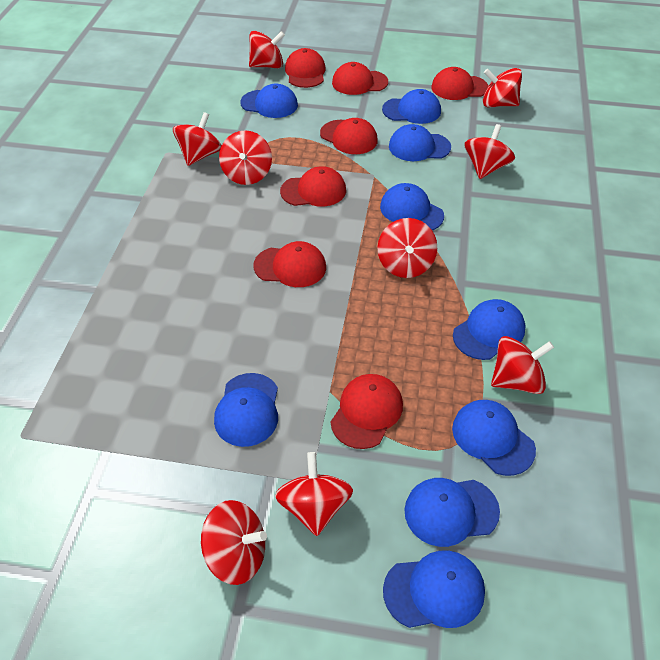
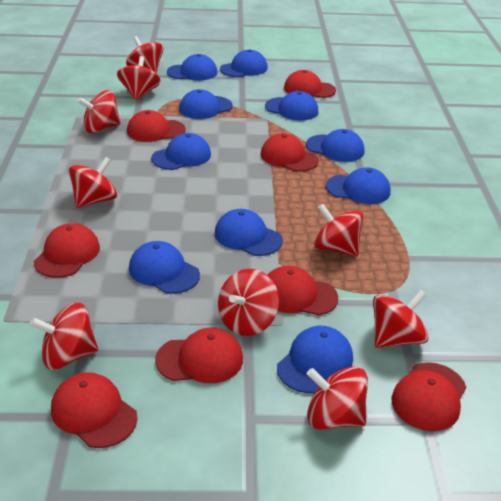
blue cap: [214,373,278,447] [240,84,298,118] [380,183,444,230] [382,89,441,124] [383,551,485,628] [389,124,451,161] [404,478,500,547] [452,400,536,476] [453,299,525,360] = 9 -> [129,241,200,294] [151,133,211,170] [167,54,217,80] [179,89,233,119] [215,209,283,256] [220,50,268,77] [265,91,318,121] [277,326,353,393] [306,129,365,162] [326,167,391,204] = 10
red cap: [253,241,326,287] [280,166,346,206] [285,48,326,88] [320,118,378,154] [330,374,403,449] [332,62,388,95] [432,67,488,100] = 7 -> [34,223,100,278] [51,372,137,448] [127,110,186,142] [155,328,243,383] [261,133,319,172] [267,266,338,315] [284,70,336,98] [392,362,466,431] = 8

